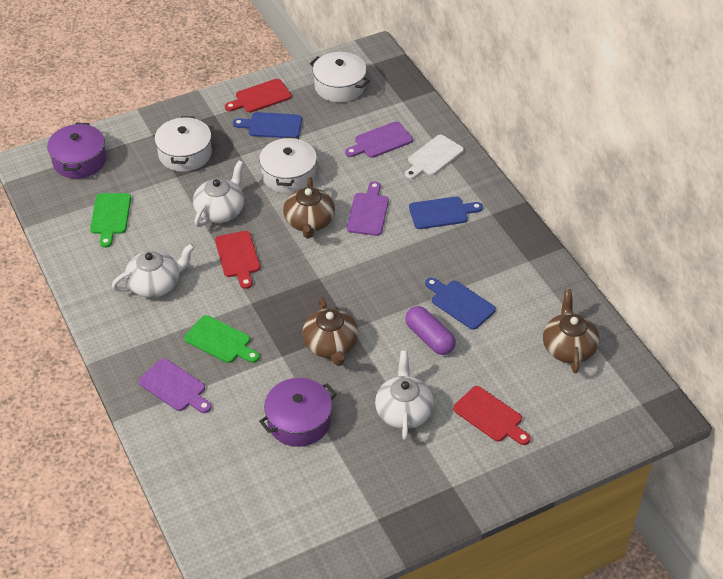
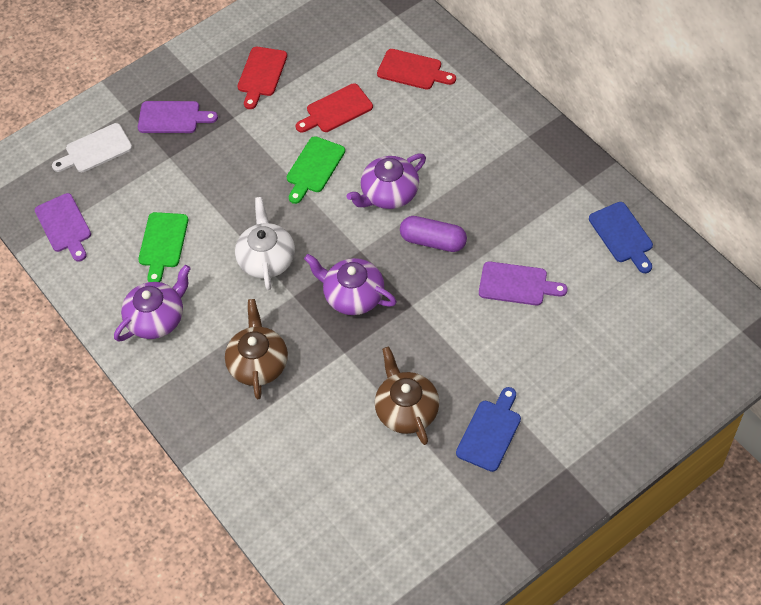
blue cutting board: [233,112,302,138] [409,196,483,229] [425,278,496,330] = 3 -> [456,387,521,472] [589,202,653,273] = 2
brown teapot: [283,177,335,238] [302,297,359,366] [543,289,600,373] = 3 -> [225,299,288,399] [375,346,439,445] = 2
purple pot: [47,123,106,179] [259,378,337,447] = 2 -> none = 0
purple teapot: none = 0 -> [114,265,191,342] [304,254,397,315] [346,154,426,209] = 3
white pot: [154,116,212,172] [259,137,317,193] [310,52,370,102] = 3 -> none = 0
white teapot: [112,243,195,298] [193,161,244,227] [375,350,434,440] = 3 -> [235,197,295,290] = 1

